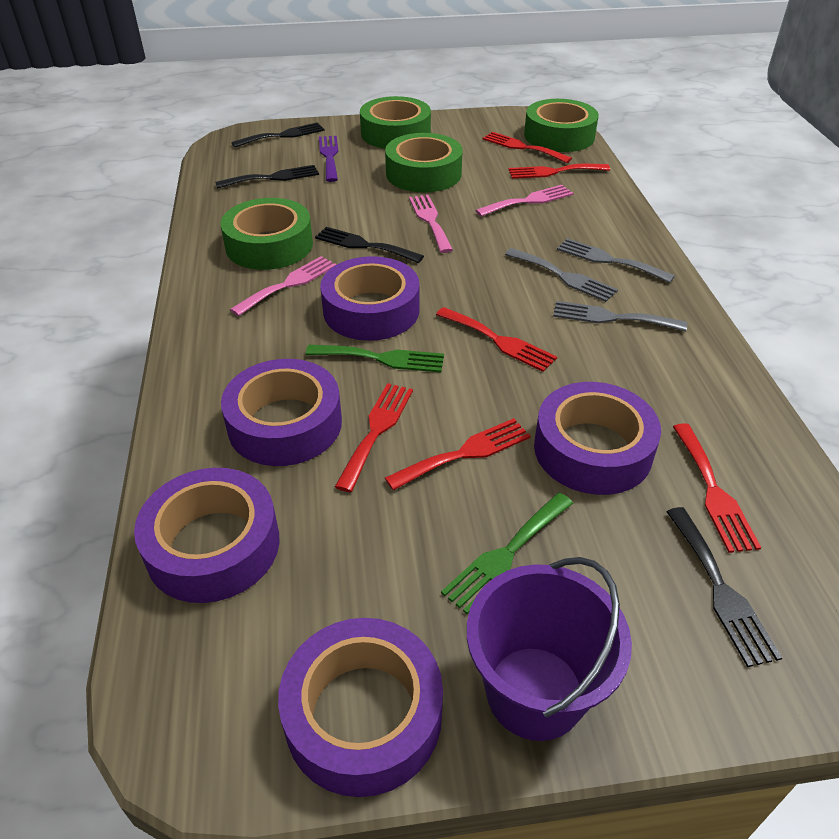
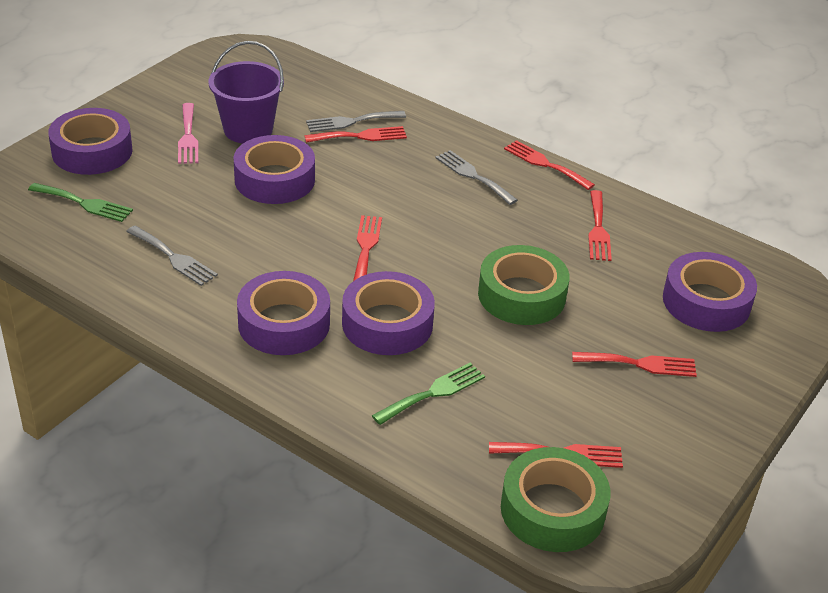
black fork: [215,165,319,189] [231,122,325,147] [315,227,424,263] [667,507,782,667] = 4 -> none = 0
green tape: [221,198,313,270] [360,96,431,149] [385,133,463,192] [524,99,599,152] = 4 -> [478,245,569,325] [501,447,610,552] = 2
pink fork: [230,256,337,316] [409,195,453,253] [475,185,574,217] = 3 -> [178,103,198,164] = 1
purple fork: [319,136,338,182] = 1 -> none = 0

